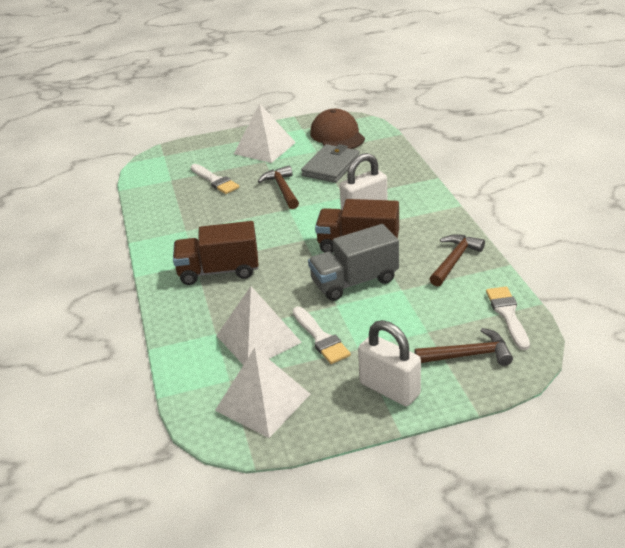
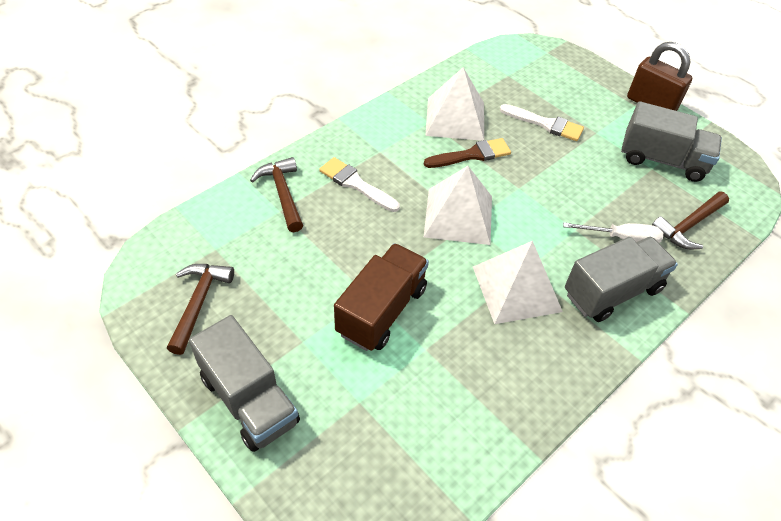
brown brush: none = 0 -> [424,138,511,168] = 1
brown cap: [310,109,365,149] = 1 -> none = 0
brown padlock: none = 0 -> [627,42,692,111] = 1
brown truck: [173,221,259,285] [315,199,399,253] = 2 -> [334,243,429,351] = 1
grey truck: [308,224,399,301] = 1 -> [189,315,300,452] [565,237,678,322] [621,101,722,182] = 3
grey wallet: [301,144,360,183] = 1 -> none = 0
white brush: [191,164,239,194] [293,307,351,364] [486,287,530,350] = 3 -> [319,157,400,212] [500,104,584,141] = 2
white padlock: [340,153,388,210] [358,320,421,406] = 2 -> none = 0
white screwdriver: none = 0 -> [563,222,663,243] = 1

